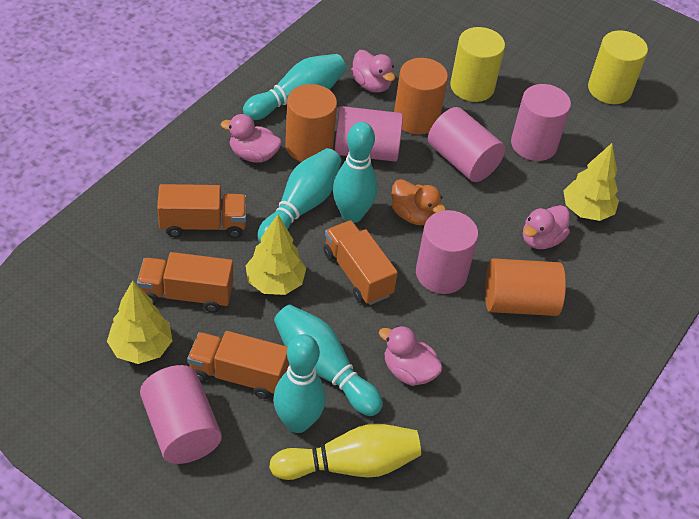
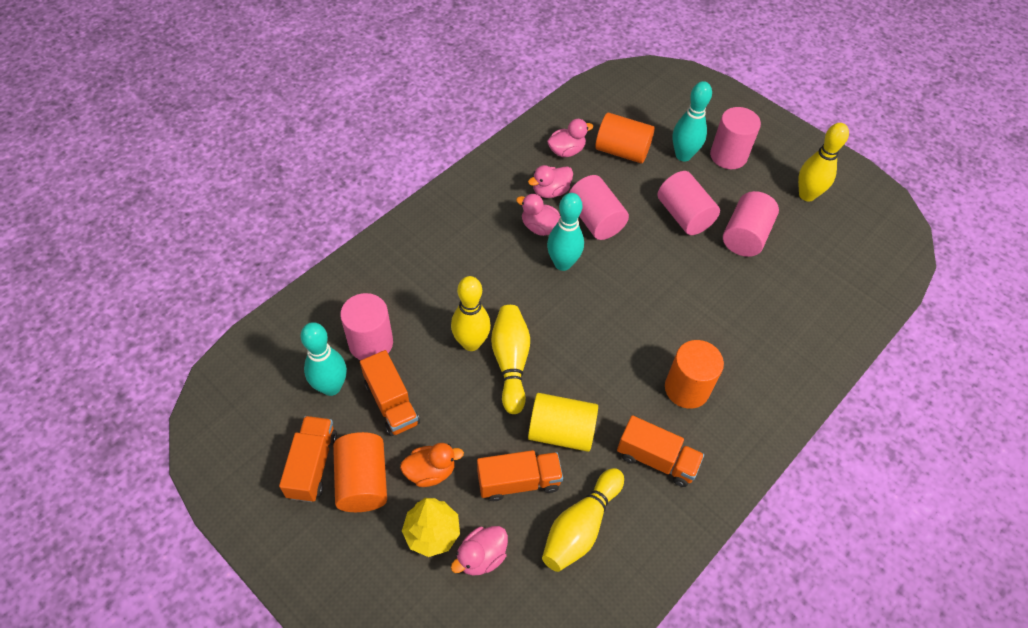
turquoise bowling pin: [243,54,346,120] [258,148,341,243] [273,334,326,433] [274,305,383,416] [333,122,378,223] = 5 -> [300,322,347,396] [547,193,584,271] [672,81,712,161] = 3
yellow bowling pin: [269,424,421,480] = 1 -> [451,276,491,351] [491,305,530,414] [542,468,624,572] [798,123,849,201] = 4
yellow cylinder: [450,27,505,102] [588,30,648,104] = 2 -> [528,393,598,452] = 1
yellow tree: [107,281,173,364] [245,214,306,295] [564,143,619,221] = 3 -> [402,498,460,557] = 1

